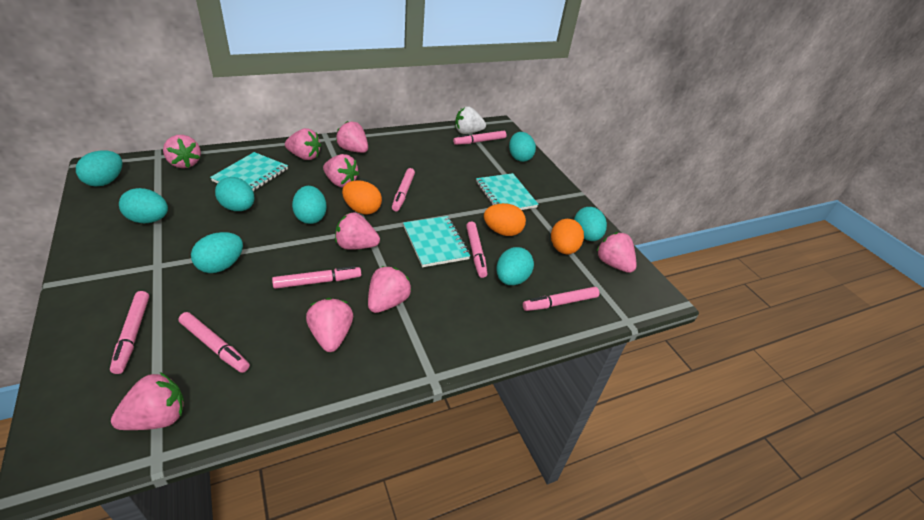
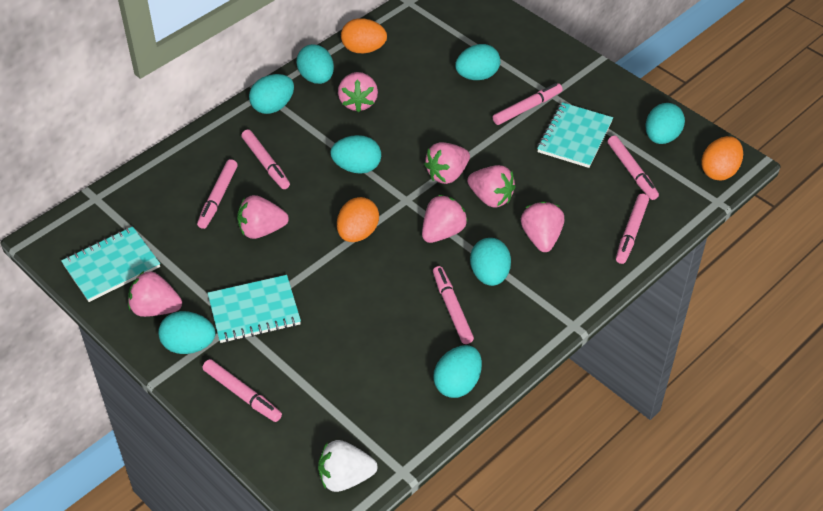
pink strawberry: [111,372,184,430] [163,135,201,168] [285,128,321,160] [306,298,353,352] [323,154,359,187] [335,213,380,250] [336,121,368,153] [368,266,411,313] [597,232,636,273] = 9 -> [128,271,182,317] [237,195,289,239] [338,72,378,112] [422,195,467,243] [424,142,470,184] [467,165,516,208] [521,201,565,252] = 7

